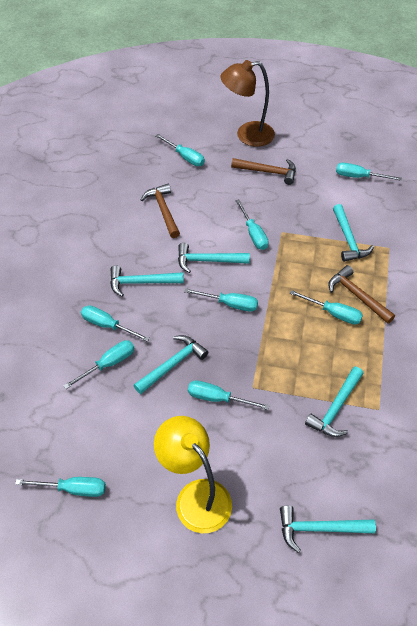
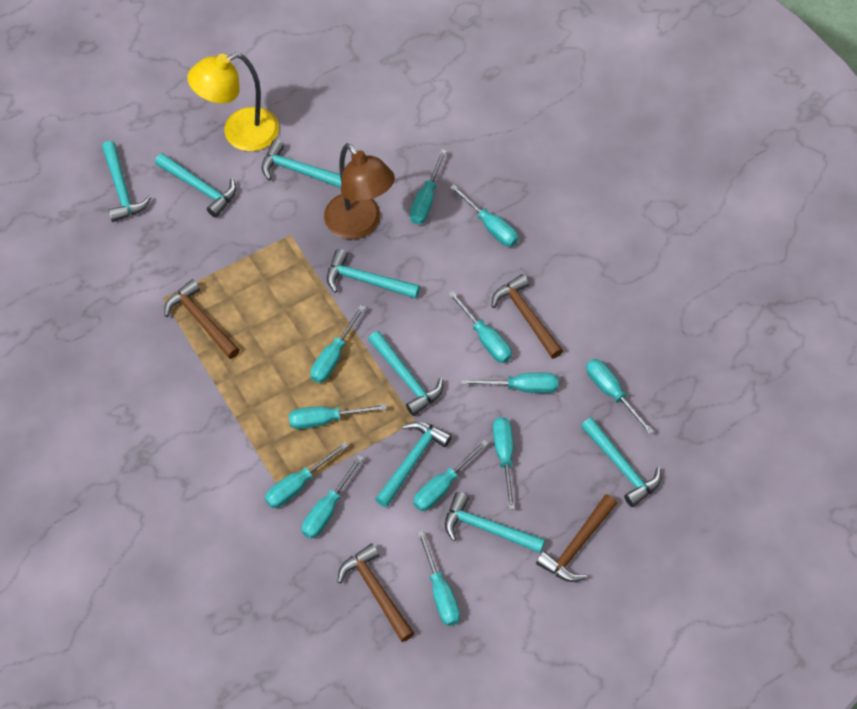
brown hammer: [141,184,180,238] [231,158,296,185] [328,265,395,324] = 3 -> [164,279,240,359] [338,543,414,642] [491,274,563,359] [536,494,617,582] = 4
turquoise hammer: [110,265,184,297] [133,335,208,394] [178,243,250,273] [280,506,376,553] [305,367,364,437] [333,204,374,262] = 6 -> [102,141,151,222] [155,153,236,218] [262,140,341,188] [327,249,420,299] [368,331,443,416] [375,421,452,508] [445,492,545,553] [581,417,661,507] = 8
turquoise screwdriver: [15,477,106,497] [63,340,135,389] [81,305,150,342] [155,134,205,166] [184,288,258,312] [188,380,270,410] [235,200,268,250] [290,290,363,325] [336,163,402,181] = 9 -> [265,442,348,508] [289,404,387,429] [302,455,364,539] [310,305,365,383] [410,149,447,224] [413,440,489,511] [417,531,460,626] [448,291,512,363] [450,184,518,247] [461,373,558,393] [493,417,515,510] [586,359,654,435] = 12

